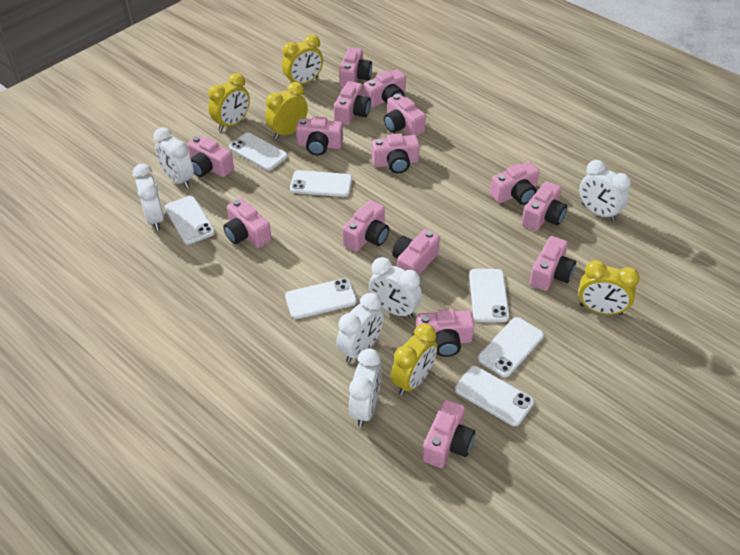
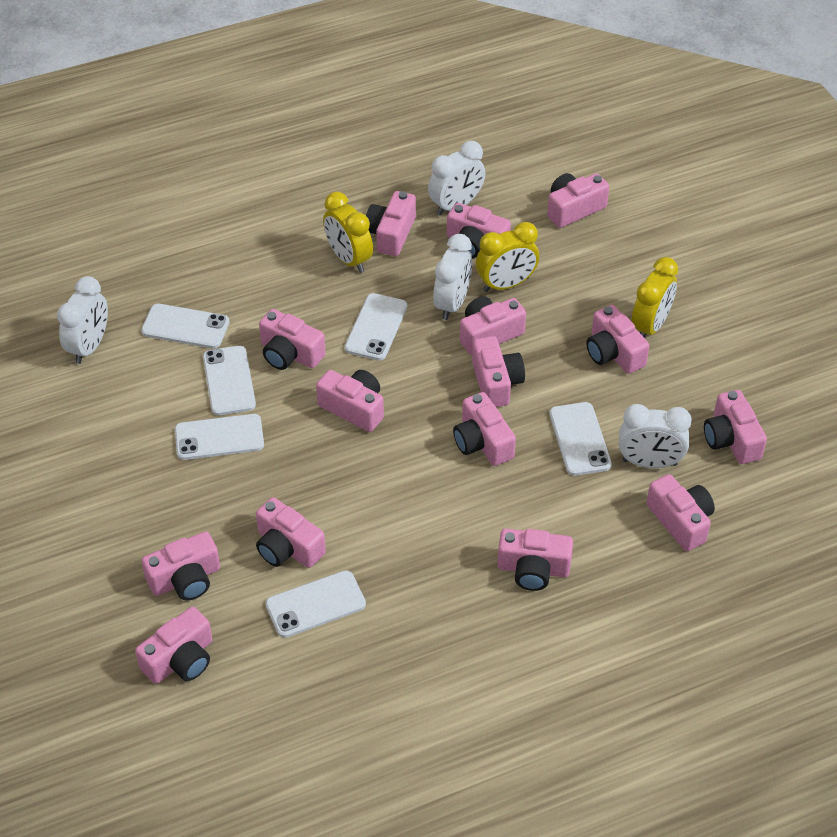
white clock: [133,164,164,231] [153,127,194,188] [337,293,384,363] [349,349,382,427] [369,257,422,319] [579,160,631,221] = 6 -> [57,276,108,364] [428,141,485,216] [433,234,472,320] [619,404,692,468] = 4
white phone: [165,196,215,244] [229,133,288,171] [285,278,357,319] [290,170,352,197] [455,366,534,426] [469,269,509,322] [478,317,544,377] = 7 -> [141,304,230,349] [175,414,264,460] [203,346,256,415] [266,570,366,638] [345,293,407,361] [549,402,612,476] = 6
yellow clock: [208,73,250,131] [265,82,308,139] [282,34,323,84] [391,324,437,396] [578,260,640,315] = 5 -> [323,192,373,273] [476,222,539,292] [631,257,678,338] = 3

